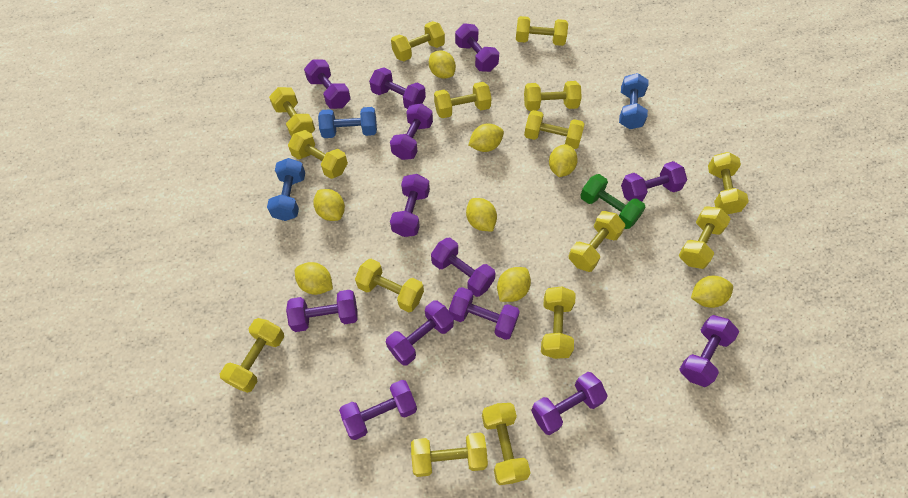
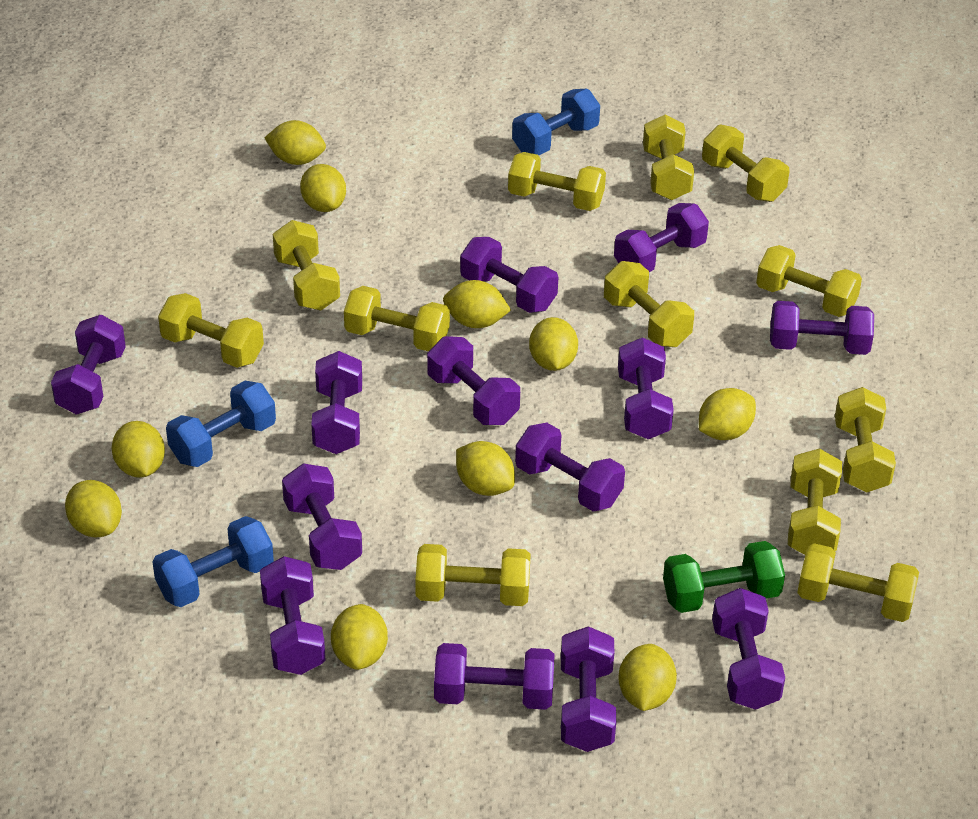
yellow dumbbell: [220,318,284,393] [269,87,315,137] [288,130,348,179] [355,259,424,312] [391,21,445,61] [411,432,488,477] [434,82,492,118] [482,403,531,485] [516,16,568,46] [524,81,582,111] [524,110,584,149] [541,286,576,359] [568,211,625,272] [679,206,731,269] [708,152,749,215] = 15 -> [158,293,264,368] [273,220,340,310] [344,286,450,351] [415,544,531,606] [508,152,606,211] [604,261,694,347] [643,115,694,200] [702,124,789,202] [756,245,862,317] [788,448,842,555] [797,543,919,622] [835,387,896,492] = 12
yellow lemon: [295,262,333,295] [313,189,345,221] [429,50,456,79] [466,198,497,231] [468,124,504,152] [497,267,531,302] [549,144,578,177] [691,276,733,308] = 8 -> [65,480,122,537] [112,421,165,478] [265,120,326,165] [300,164,346,212] [331,604,388,670] [443,280,511,328] [456,441,515,496] [529,317,578,371] [618,644,677,711] [699,388,756,440] = 10

